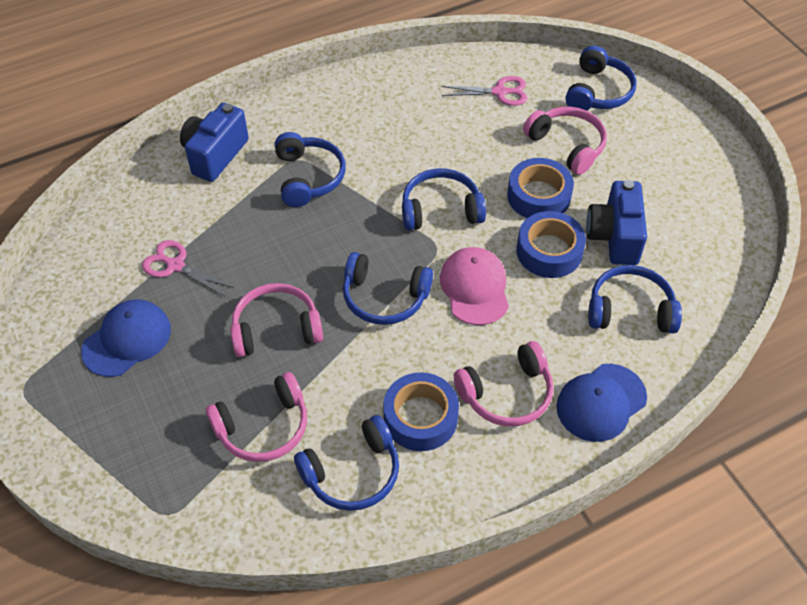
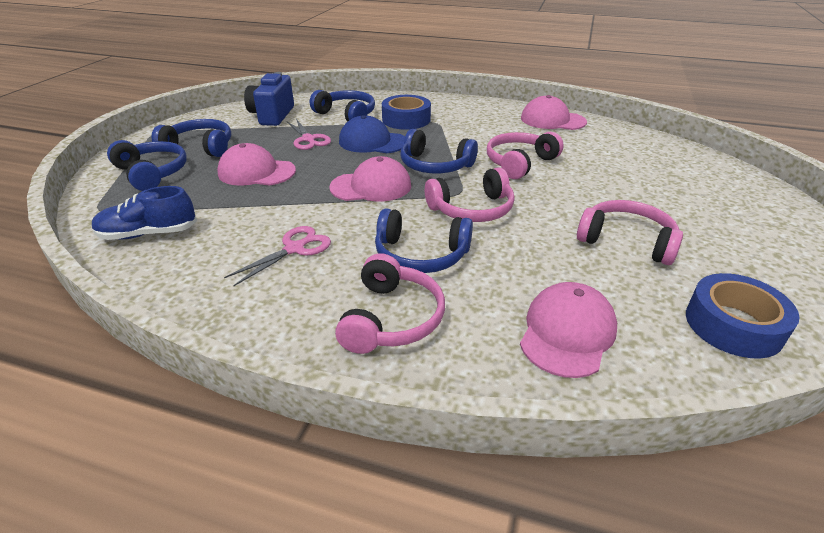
blue camera: [180,103,249,182] [586,180,647,265] = 2 -> [244,72,294,126] = 1
blue cap: [81,299,171,377] [556,364,647,442] = 2 -> [339,115,405,153] = 1
blue headphones: [275,132,346,207] [294,415,399,511] [343,252,433,325] [402,168,486,230] [565,45,637,111] [588,265,682,333] = 6 -> [107,140,187,191] [151,119,231,157] [310,90,375,122] [375,208,473,273] [400,129,478,173] = 5
blue shoe: none = 0 -> [92,186,197,240] = 1
blue tape: [383,372,459,451] [507,158,574,218] [516,211,586,278] = 3 -> [382,95,431,130] [686,273,800,358] = 2
pink cap: [440,247,509,325] = 1 -> [217,143,296,186] [329,156,411,201] [520,282,617,378] [521,95,587,130] = 4

